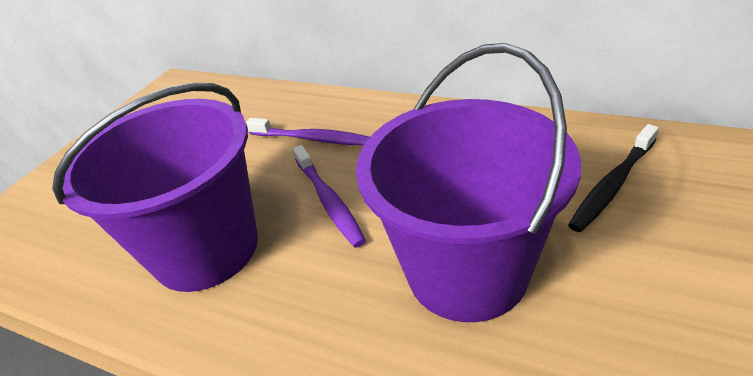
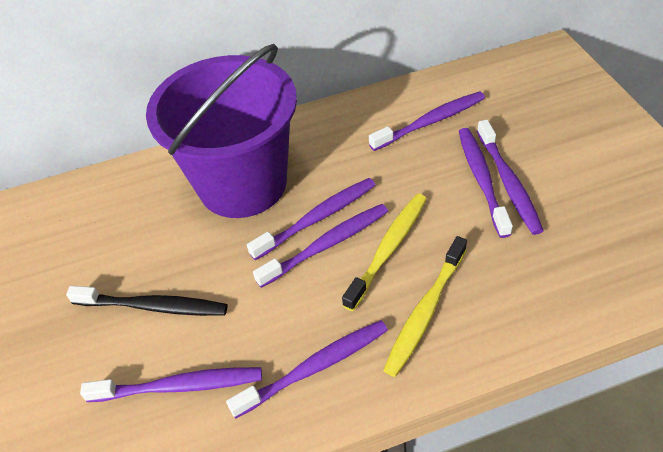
purple bucket: [52,82,258,292] [356,43,581,322] = 2 -> [146,44,297,218] = 1
purple toothbrush: [246,118,370,146] [293,145,366,248] = 2 -> [80,367,262,402] [226,320,388,419] [247,178,375,260] [253,204,388,288] [369,91,485,151] [459,128,513,238] [477,120,544,235] = 7
yellow toothbrush: none = 0 -> [342,194,427,311] [383,236,467,377] = 2

